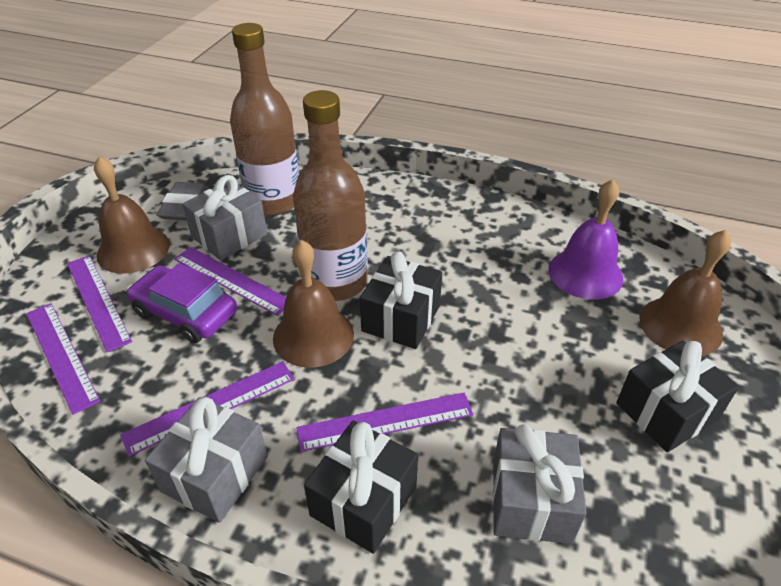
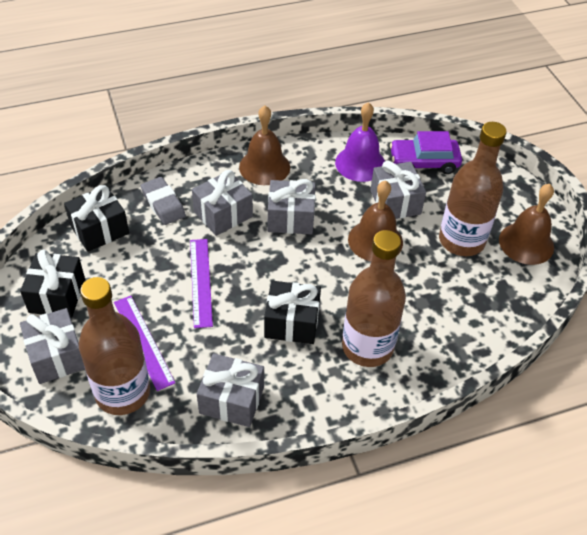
brown bottle: [230,23,299,215] [293,90,368,301] = 2 -> [79,277,150,415] [342,230,406,367] [439,122,507,256] = 3
grey gift: [145,397,268,523] [182,175,267,260] [492,424,586,544] = 3 -> [20,308,85,384] [192,170,253,236] [197,353,264,427] [268,179,316,234] [370,161,426,219] = 5
purple ruler: [26,303,100,415] [67,255,132,352] [120,361,294,457] [174,247,286,316] [296,393,473,452] = 5 -> [114,296,175,391] [190,239,213,328] = 2

